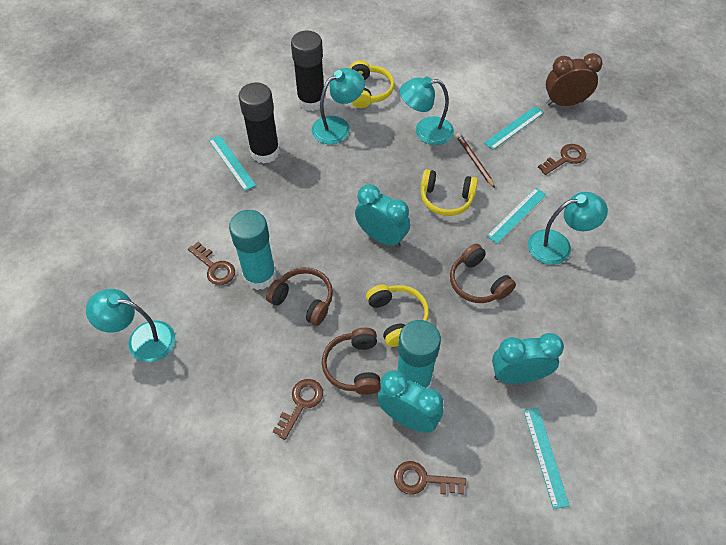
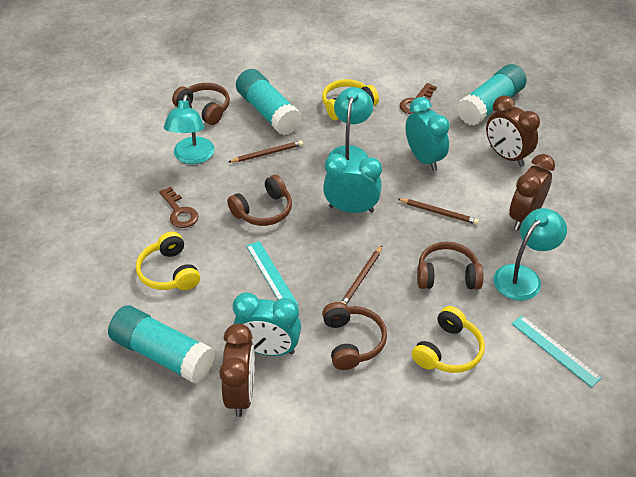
black glue stick: [238,83,280,164] [291,31,325,111] = 2 -> none = 0
brown clock: [546,53,603,106] = 1 -> [219,323,255,417] [486,95,540,167] [509,154,555,230] = 3
brown headphones: [266,267,333,326] [322,328,381,395] [450,244,516,303] = 3 -> [172,83,230,125] [227,175,292,226] [322,302,387,370] [417,242,484,289] = 4
brown key: [188,242,235,285] [273,379,323,440] [394,461,466,495] [538,144,586,175] = 4 -> [159,187,199,228] [400,83,437,114] = 2
brown pencil: [456,133,495,188] = 1 -> [229,140,303,162] [341,246,382,305] [398,198,479,225] = 3
turquoise glue stick: [229,210,276,290] [397,320,441,389] = 2 -> [108,305,215,384] [236,69,302,135] [457,64,527,126] = 3
turquoise lamp: [86,289,175,362] [312,68,365,144] [400,76,454,145] [528,192,608,265] = 4 -> [164,94,214,164] [328,87,373,161] [494,208,567,301] = 3
turquoise ruler: [209,135,256,191] [484,106,544,150] [487,188,546,244] [523,408,570,509] = 4 -> [246,241,298,305] [512,315,602,387] = 2

